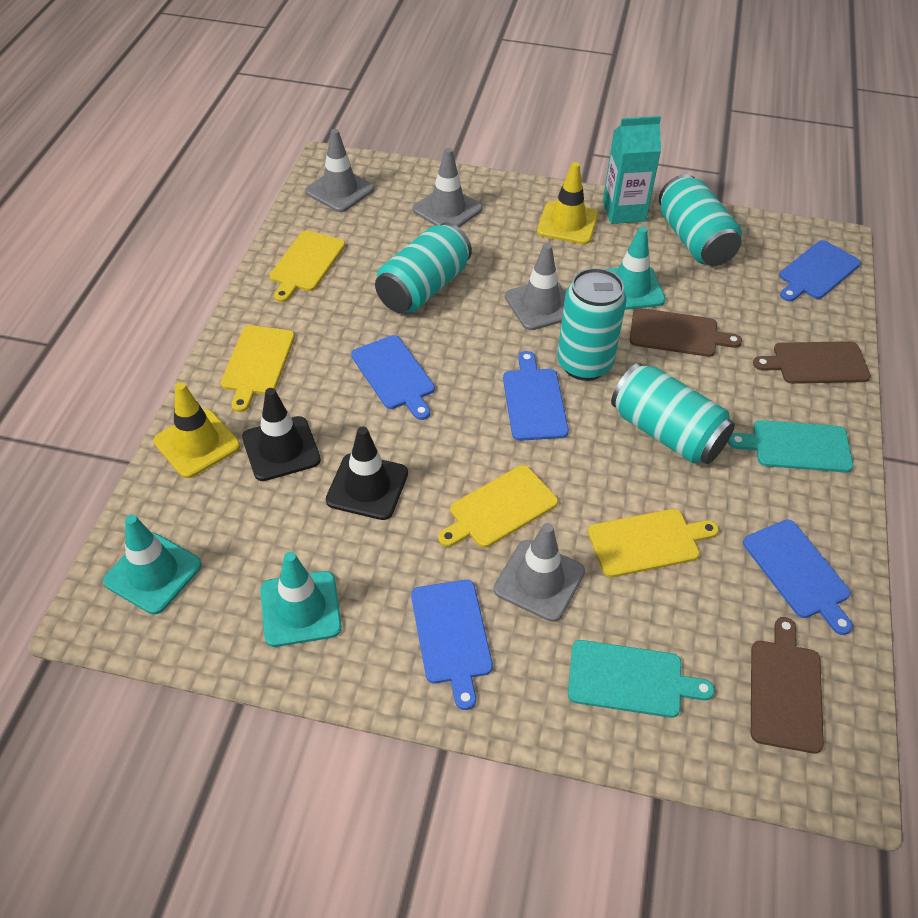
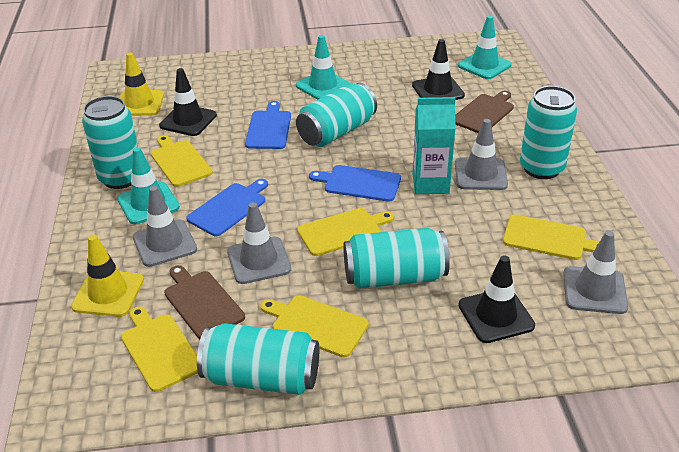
black traffic cone: [242,388,321,481] [326,426,408,520] = 2 -> [159,68,217,136] [412,39,465,100] [458,255,535,343] = 3
blue cutting board: [351,335,435,420] [411,580,493,710] [503,351,569,441] [743,520,853,635] [779,240,861,301] = 5 -> [186,179,268,236] [245,101,291,149] [309,165,401,202] = 3
brown cutting board: [630,308,742,357] [751,617,824,754] [753,341,871,384] = 3 -> [164,265,245,339] [455,91,514,133] = 2
turquoise can: [375,222,472,313] [557,268,626,381] [611,363,735,464] [659,174,742,266] = 4 -> [82,96,138,189] [197,323,319,395] [296,83,377,147] [343,228,450,289] [520,86,577,179] = 5
turquoise cutting board: [568,640,715,718] [728,420,853,472] = 2 -> none = 0
yellow cutting board: [221,325,295,412] [270,230,345,302] [438,465,558,548] [588,509,719,577] = 4 -> [121,307,198,392] [151,135,213,187] [260,295,369,357] [297,208,394,256] [503,214,600,260] = 5

